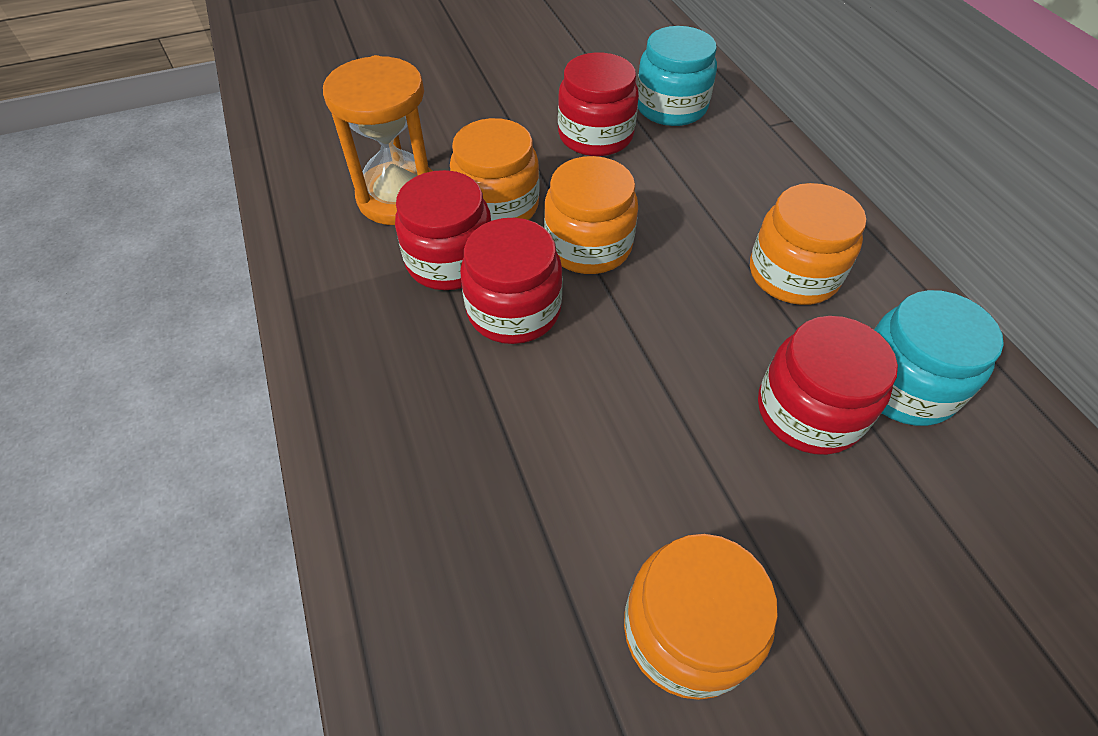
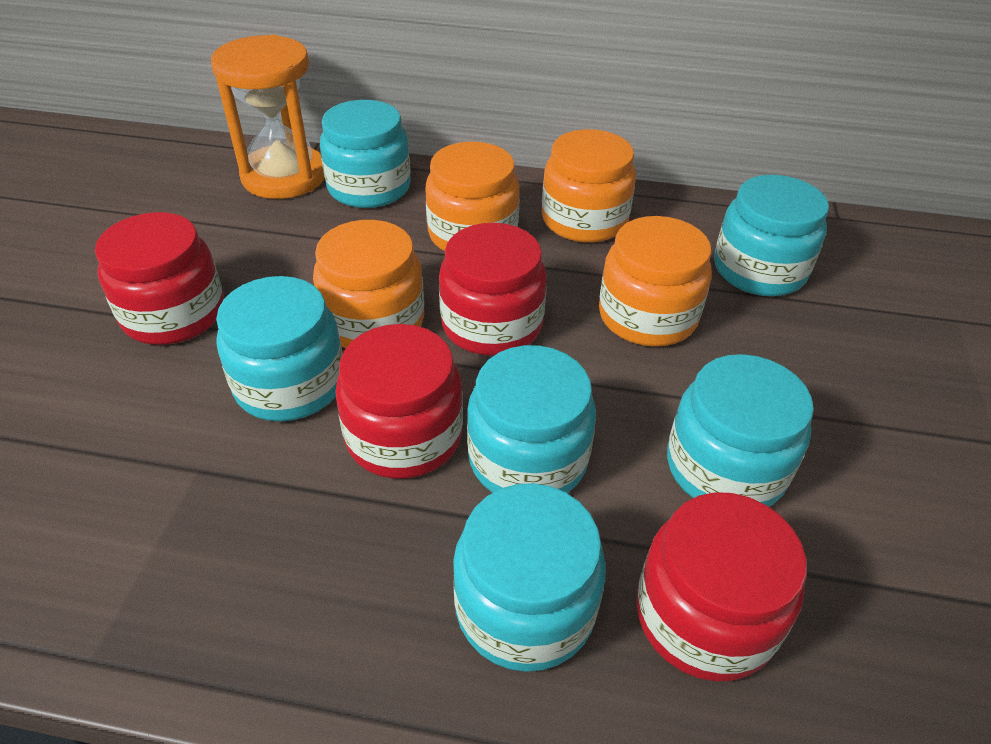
turquoise jar: [637,26,717,126] [874,290,1004,426] = 2 -> [216,276,343,422] [320,100,411,208] [453,483,606,672] [467,345,596,493] [667,354,814,507] [714,175,829,296] = 6

